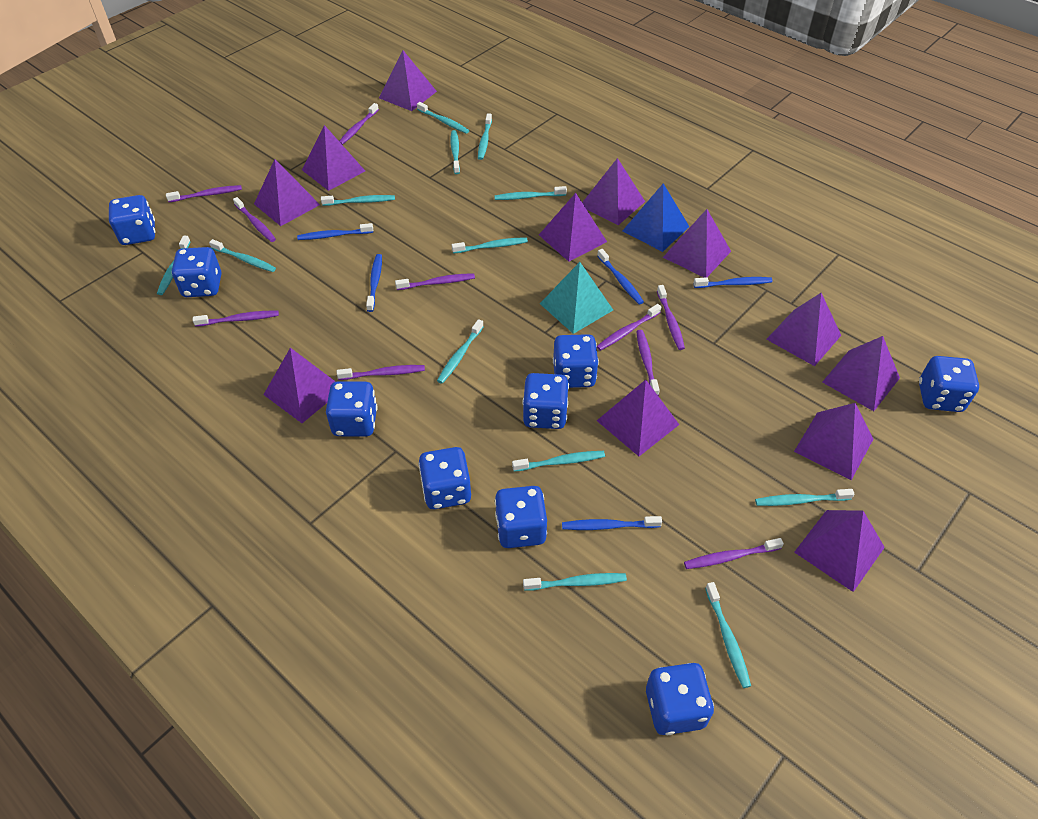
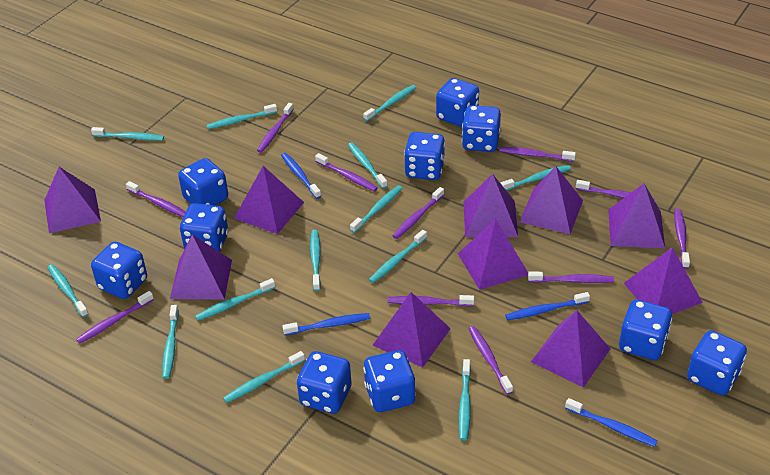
blue dice: [109,195,155,245] [172,247,221,297] [326,381,377,437] [418,447,471,509] [495,486,547,548] [523,373,569,429] [553,334,599,388] [646,663,714,735] [919,356,979,412] = 9 -> [91,242,147,299] [178,158,228,205] [180,203,228,252] [297,351,352,414] [363,350,416,412] [404,132,445,180] [436,78,479,127] [462,105,501,152] [619,299,672,360] [687,330,747,396] = 10
blue pyramid: [623,183,689,252] = 1 -> none = 0
blue toothbrush: [297,223,373,240] [366,254,382,312] [562,516,662,530] [597,249,644,305] [693,277,772,288] = 5 -> [281,153,321,199] [283,313,370,335] [505,292,590,320] [565,398,657,447] = 4
purple pyramid: [254,159,320,226] [263,348,336,423] [302,125,365,191] [379,50,437,111] [539,193,607,262] [582,158,645,225] [597,380,679,456] [663,209,731,278] [766,293,841,366] [794,403,873,480] [794,510,885,592] [822,336,900,411] = 12 -> [44,167,101,233] [170,234,232,300] [234,166,304,234] [372,292,451,367] [458,219,528,290] [463,174,518,237] [520,166,583,234] [531,310,610,388] [608,184,665,248] [624,247,703,314] = 10
purple toothbrush: [166,185,242,202] [193,310,279,327] [233,197,276,242] [337,365,425,380] [339,103,379,145] [395,273,475,290] [597,304,661,351] [636,330,660,396] [657,285,685,350] [684,538,784,569] = 10 -> [76,291,154,344] [126,181,186,217] [257,103,294,153] [315,153,378,192] [388,295,474,306] [393,187,444,239] [469,326,513,394] [499,147,576,162] [528,272,614,283] [576,180,655,201] [674,209,690,269] = 11
turquoise pyramid: [540,262,613,334] = 1 -> none = 0

